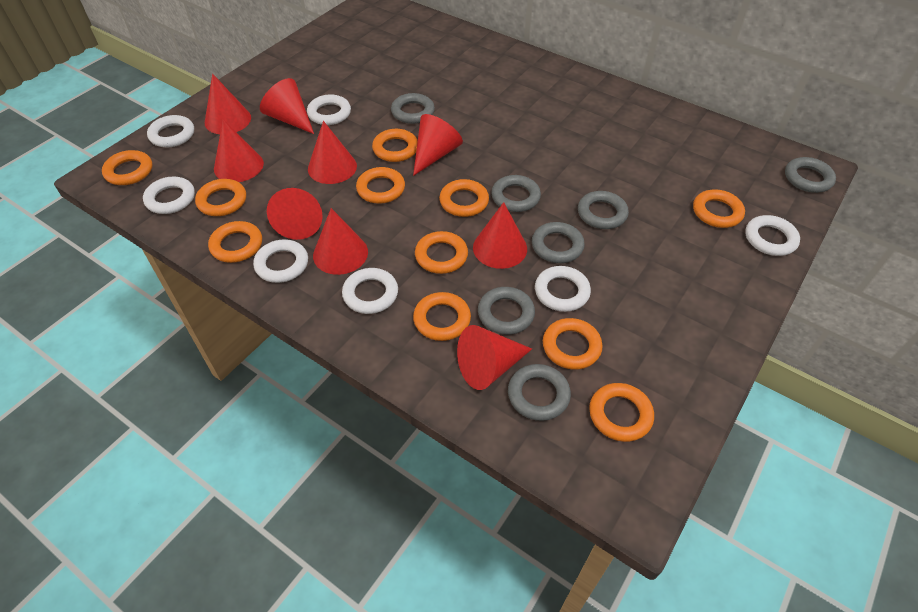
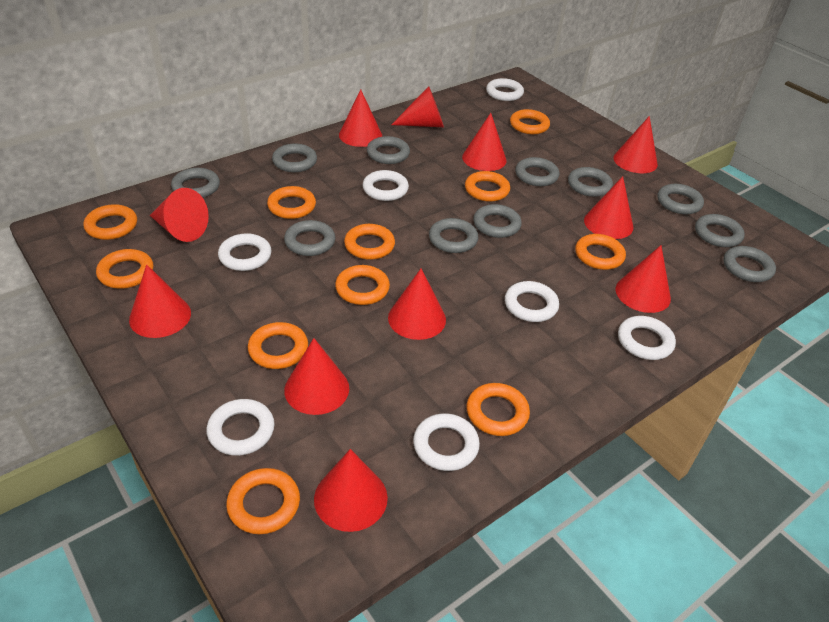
grey ring: [391,93,435,124] [478,287,535,335] [491,175,541,212] [508,364,571,421] [532,222,585,263] [578,191,629,229] [785,157,836,193] = 7 -> [171,168,220,198] [272,143,317,172] [284,220,335,256] [367,136,410,164] [429,218,479,253] [473,204,522,238] [515,157,560,186] [568,167,613,197] [657,184,704,214] [695,214,745,247] [723,246,776,282] = 11
red cone: [205,74,251,134] [214,120,264,182] [260,78,314,134] [267,188,323,240] [308,121,357,184] [313,208,368,275] [413,114,463,176] [457,325,532,390] [473,202,527,269] = 9 -> [129,265,191,338] [150,188,209,242] [284,338,349,415] [314,449,388,532] [339,89,382,147] [388,269,446,340] [391,86,444,127] [462,113,507,171] [584,176,633,239] [613,116,658,173] [616,245,671,313] = 11

